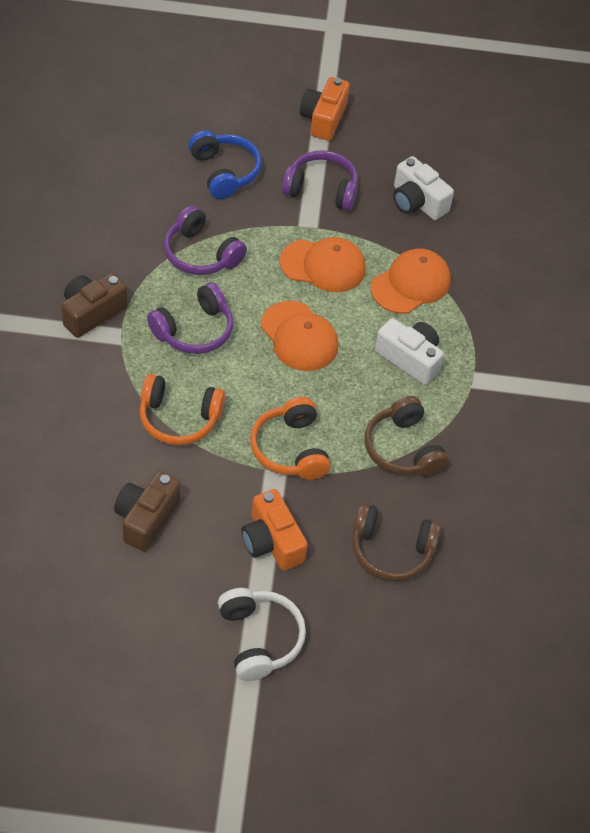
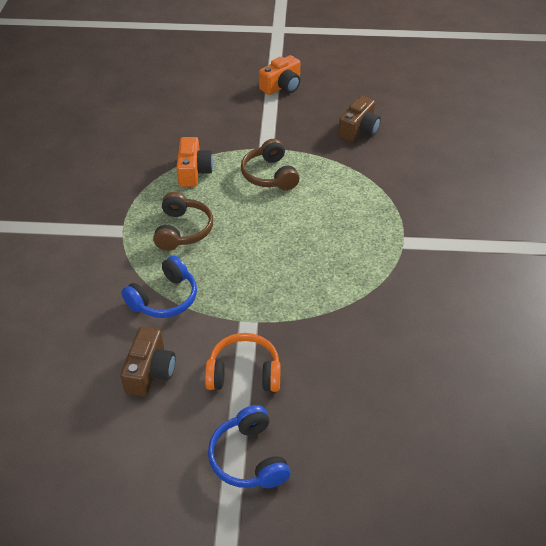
blue headphones: [189,131,262,199] = 1 -> [121,256,197,318] [208,405,290,488] = 2
orange cap: [261,301,338,371] [280,237,366,292] [371,248,451,314] = 3 -> none = 0
orange headphones: [139,374,225,445] [250,397,330,480] = 2 -> [205,333,281,392] = 1
purple headphones: [147,282,233,354] [164,206,247,275] [282,150,358,211] = 3 -> none = 0
white camera: [375,318,444,385] [393,156,454,220] = 2 -> none = 0
white headphones: [218,588,306,681] = 1 -> none = 0

